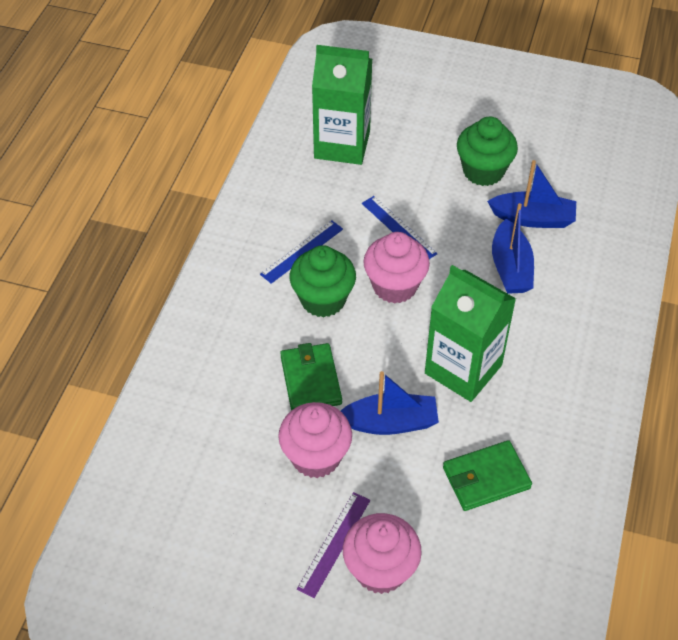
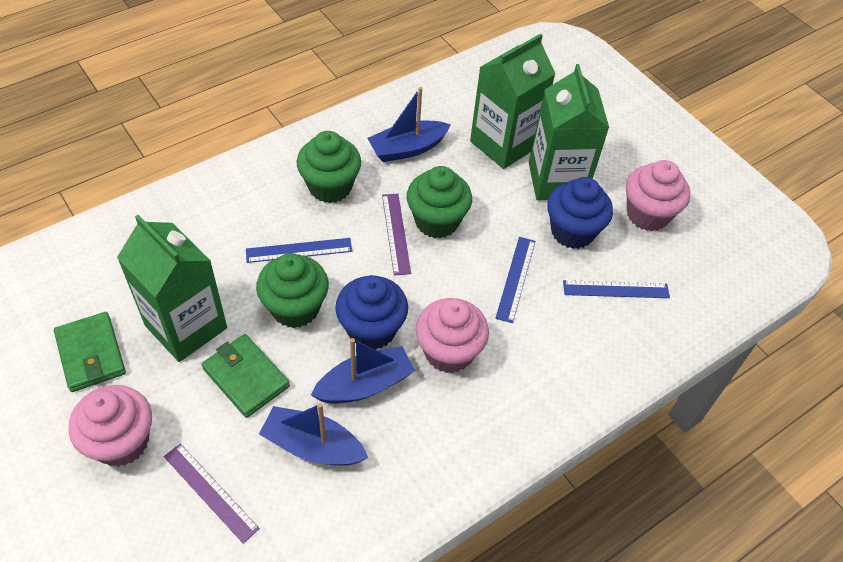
blue cupcake: none = 0 -> [335,275,408,350] [547,177,613,249] = 2
blue ruler: [260,220,343,284] [362,196,438,259] = 2 -> [246,238,352,263] [495,237,535,323] [563,280,670,298] = 3
green carton: [312,45,372,165] [425,265,516,402] = 2 -> [117,215,227,362] [470,33,556,169] [529,64,609,200] = 3
green cupcake: [290,245,356,318] [457,117,518,186] = 2 -> [256,253,329,328] [296,131,361,203] [407,166,472,239] = 3
purple ruler: [297,492,370,598] = 1 -> [164,443,260,543] [382,194,411,275] = 2

